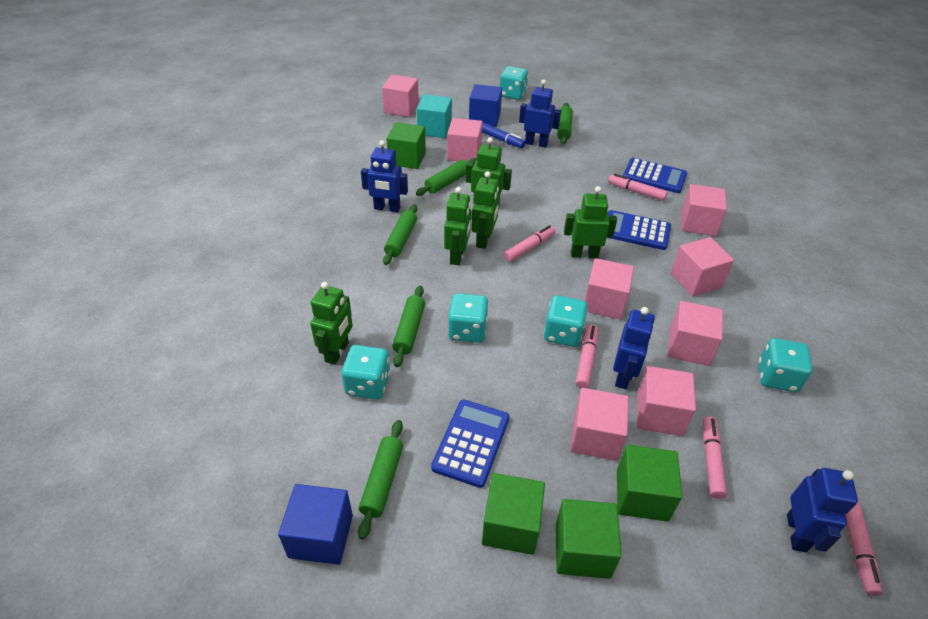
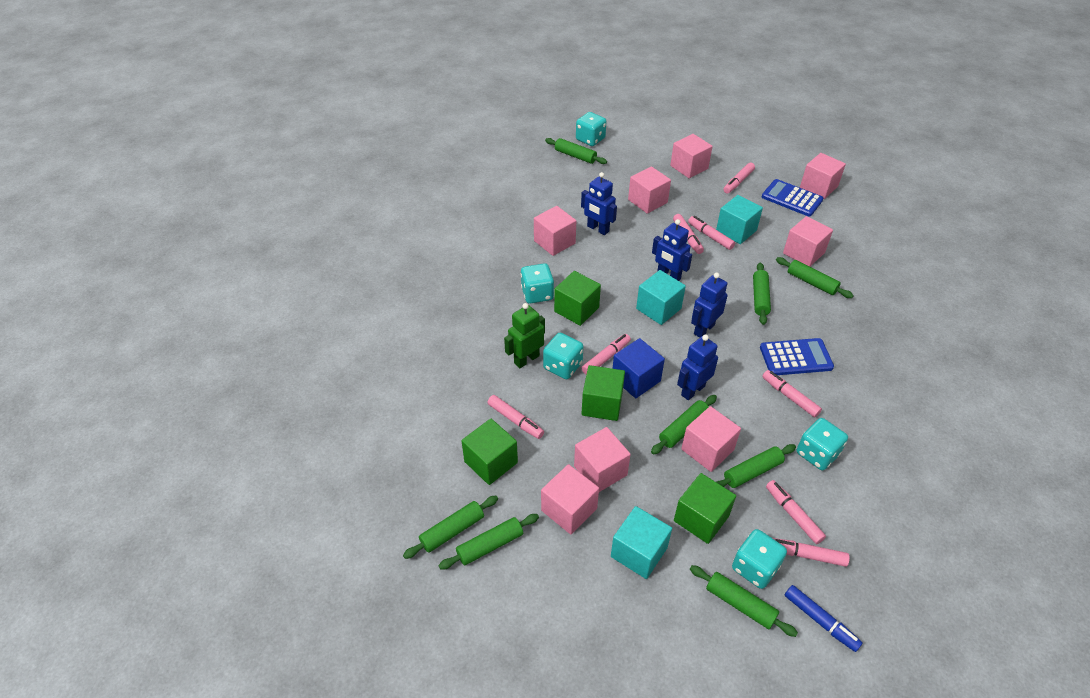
blue calculator: [431,400,510,488] [607,210,671,250] [623,158,687,193] = 3 -> [760,338,834,375] [762,179,823,216] = 2
blue cube: [278,484,353,565] [469,84,502,127] = 2 -> [613,338,665,398] = 1
green robot: [310,282,353,365] [444,187,471,265] [466,137,512,205] [471,171,499,249] [564,186,617,259] = 5 -> [504,303,545,368] = 1
green rolling pin: [358,420,403,540] [383,204,417,265] [392,286,425,367] [416,158,477,196] [557,103,572,144] = 5 -> [403,496,498,559] [438,514,539,570] [545,138,607,164] [651,395,717,454] [690,565,798,637] [717,444,796,488] [753,263,771,325] [776,257,854,298] = 8
pink marker: [503,225,555,262] [575,325,598,389] [608,174,668,201] [703,416,727,499] [845,500,883,596] = 5 -> [487,395,544,439] [582,334,631,375] [673,214,704,254] [688,216,735,250] [723,163,755,193] [762,370,822,417] [766,480,826,544] [773,538,850,567] = 8
turquoise cube: [417,94,452,138] = 1 -> [611,506,672,579] [636,270,686,325] [716,195,763,244] = 3

